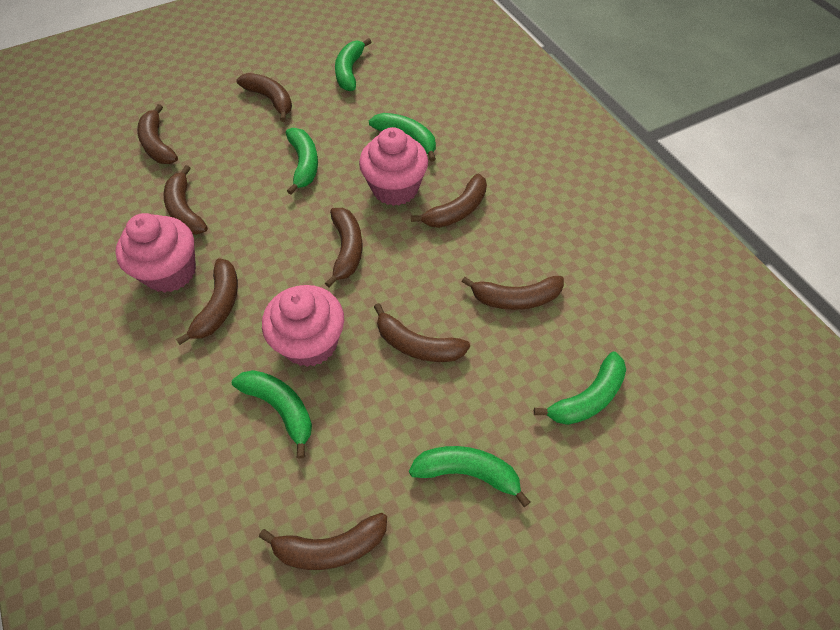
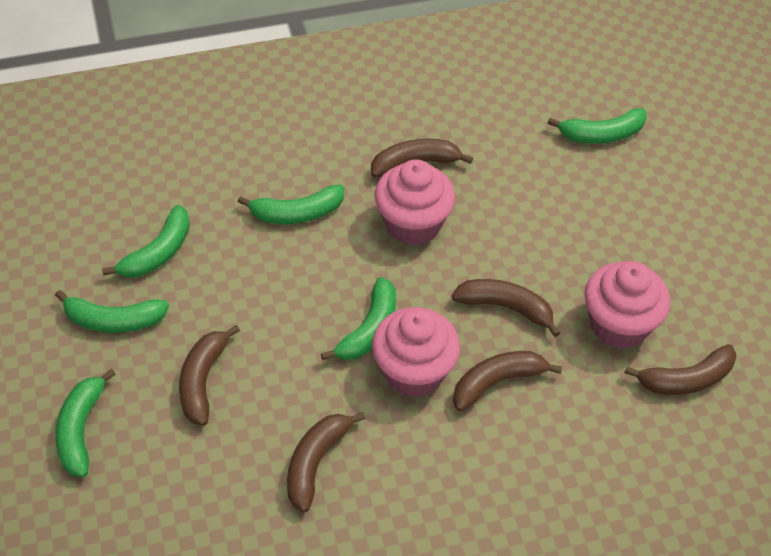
brown banana: [137,104,178,164] [163,165,208,235] [176,259,238,345] [236,73,292,122] [259,513,387,570] [325,208,363,287] [374,303,470,362] [411,174,487,228] [462,276,564,310] = 9 -> [179,325,240,426] [287,412,365,513] [371,139,473,178] [452,279,560,337] [453,351,562,411] [624,344,737,395] = 6

